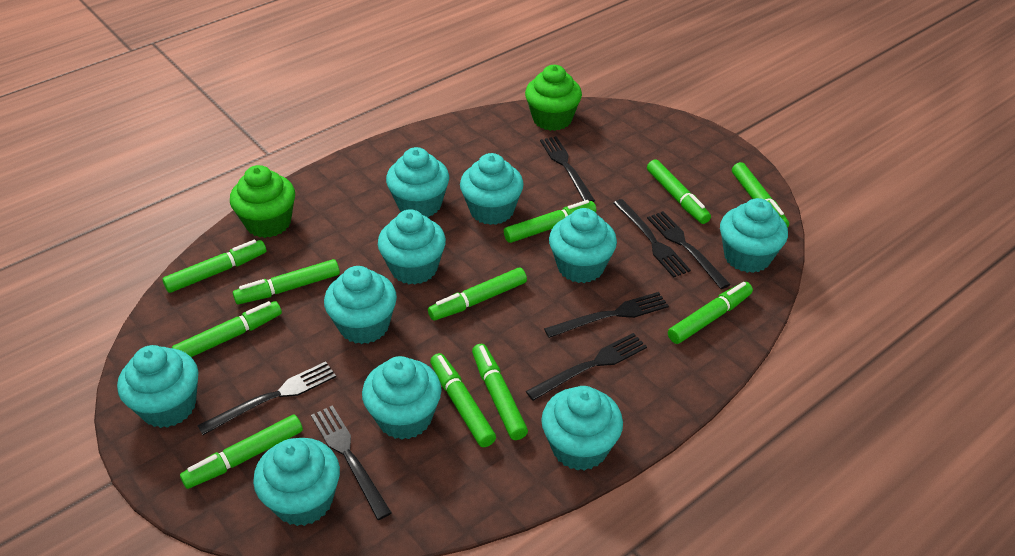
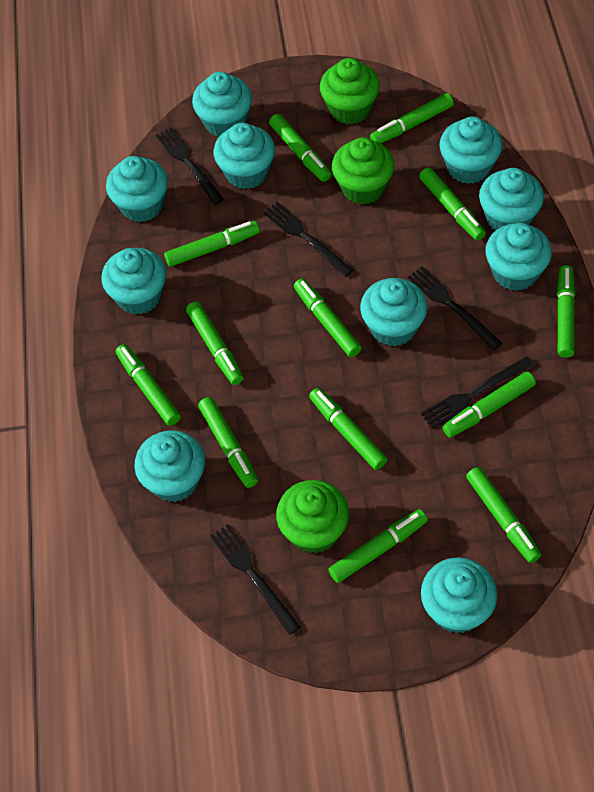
black fork: [197,361,336,435] [311,405,392,520] [526,333,647,401] [540,136,595,202] [544,292,669,338] [613,199,691,278] [647,211,731,289] = 7 -> [156,127,224,204] [210,524,301,635] [263,202,353,277] [407,266,502,350] [421,356,534,429] = 5
green cupcake: [230,165,295,238] [525,65,582,131] = 2 -> [276,480,349,553] [320,58,380,124] [332,137,394,205] = 3
green marker: [162,239,267,293] [172,301,282,357] [180,414,303,489] [233,259,340,304] [428,268,527,321] [430,353,496,447] [472,344,528,440] [504,200,596,243] [647,159,711,224] [668,282,753,344] [732,162,789,228] = 11 -> [116,344,181,426] [164,221,260,267] [186,302,244,385] [198,397,258,488] [269,114,331,182] [294,279,362,357] [309,388,387,470] [328,509,428,583] [370,93,454,144] [419,167,486,240] [443,371,536,437] [466,467,541,563] [557,265,575,358] = 13

